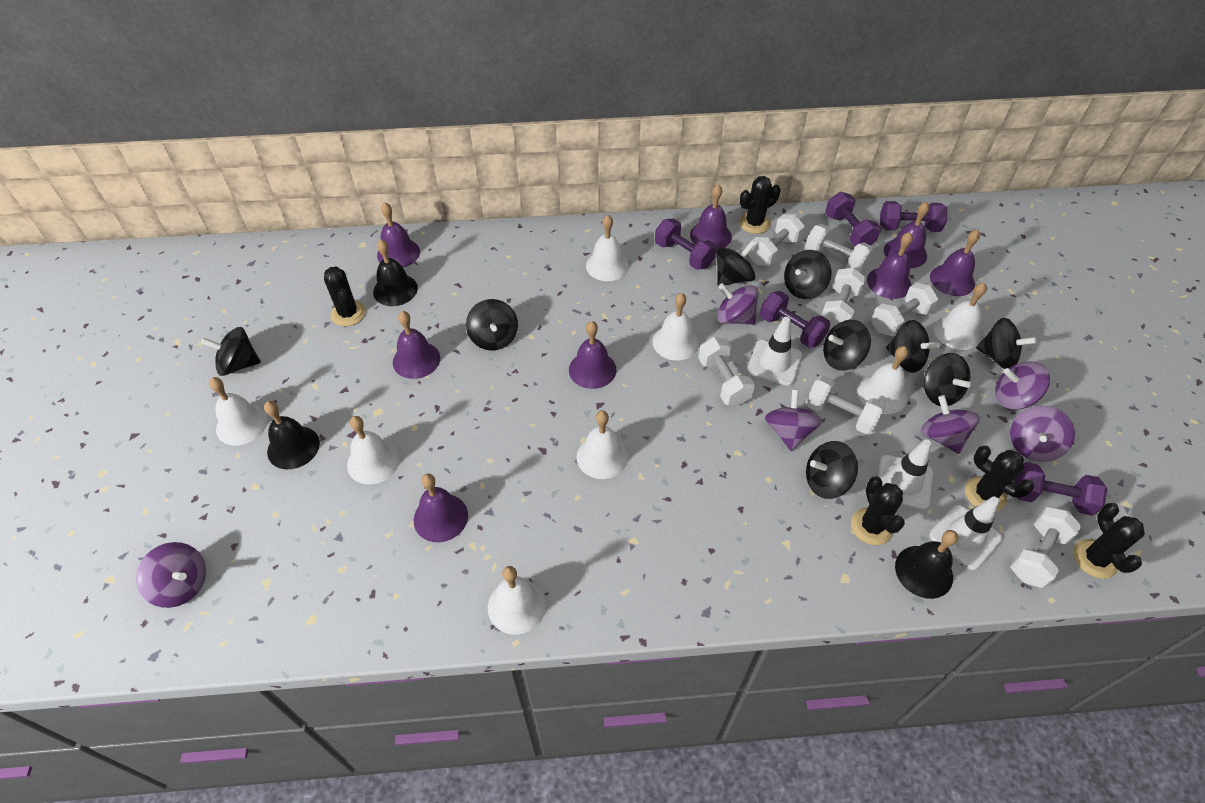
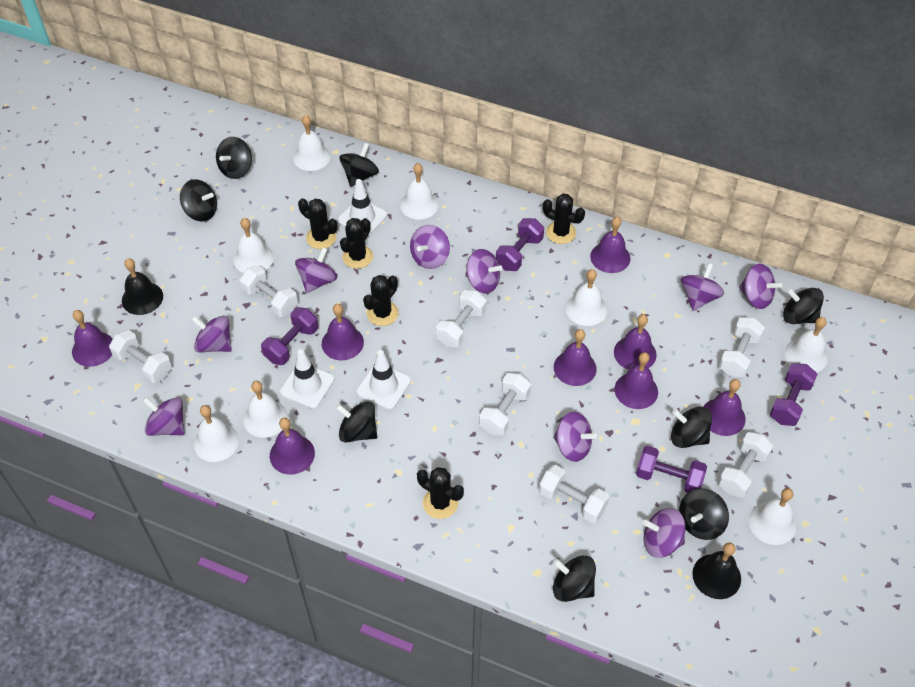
black bell: [264,401,320,469] [373,239,418,306] [895,530,958,599] = 3 -> [122,258,163,315] [692,542,741,599] = 2
black spinning top: [201,327,261,376] [466,299,518,351] [716,242,755,286] [784,250,832,299] [806,441,858,499] [823,320,871,371] [886,320,940,373] [924,353,971,406] [976,318,1037,369] = 9 -> [180,179,217,221] [216,137,252,179] [335,401,378,443] [339,143,379,187] [553,556,596,602] [671,407,712,448] [679,488,729,540] [783,288,824,324] = 8
purple dumbbell: [655,219,717,270] [760,291,831,348] [825,192,881,246] [880,201,947,232] [1014,462,1107,516] = 5 -> [261,307,318,365] [496,218,544,271] [636,446,707,493] [770,363,818,426] = 4
purple spinning top: [136,542,206,608] [717,283,759,325] [765,390,823,451] [921,395,980,454] [995,361,1050,410] [1010,405,1075,462] = 6 -> [142,397,184,436] [191,316,232,353] [295,247,337,293] [410,225,450,269] [466,249,502,293] [553,412,597,462] [643,508,685,558] [681,263,724,311] [739,264,782,309] = 9

